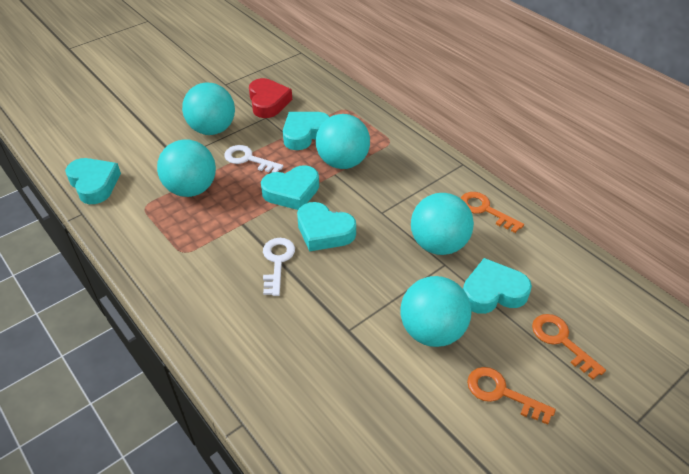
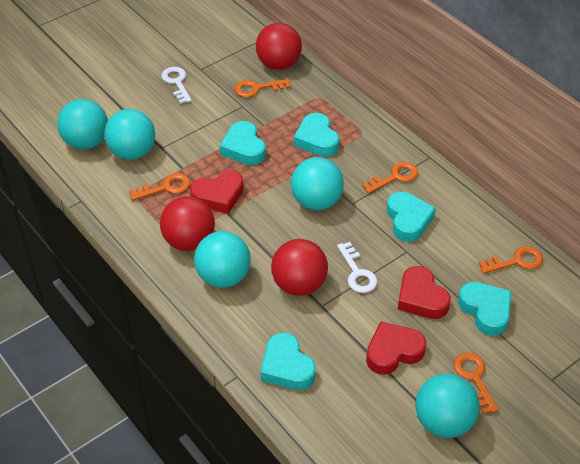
orange key: [461,192,524,233] [467,367,556,425] [532,314,606,380] = 3 -> [129,173,190,201] [234,79,290,97] [362,162,418,194] [453,352,499,414] [479,246,543,274] = 5
red ball: none = 0 -> [160,196,215,251] [256,23,302,70] [271,239,328,296] = 3
red heart: [249,78,292,118] = 1 -> [190,170,244,214] [366,321,426,375] [398,266,451,319] = 3

